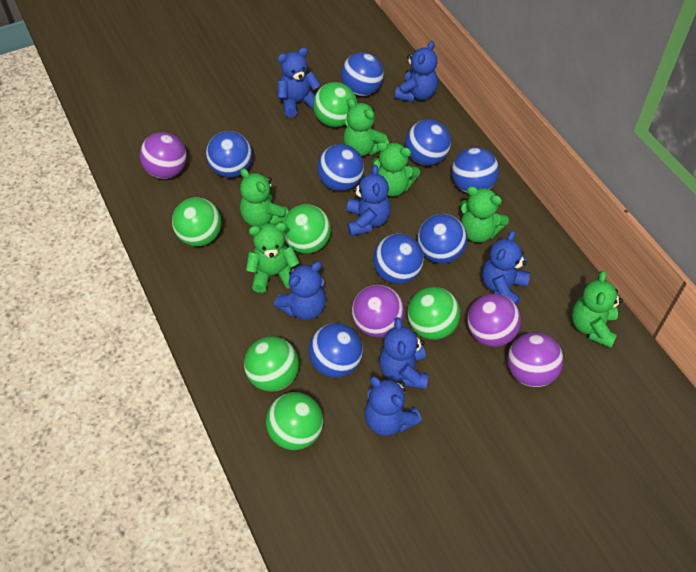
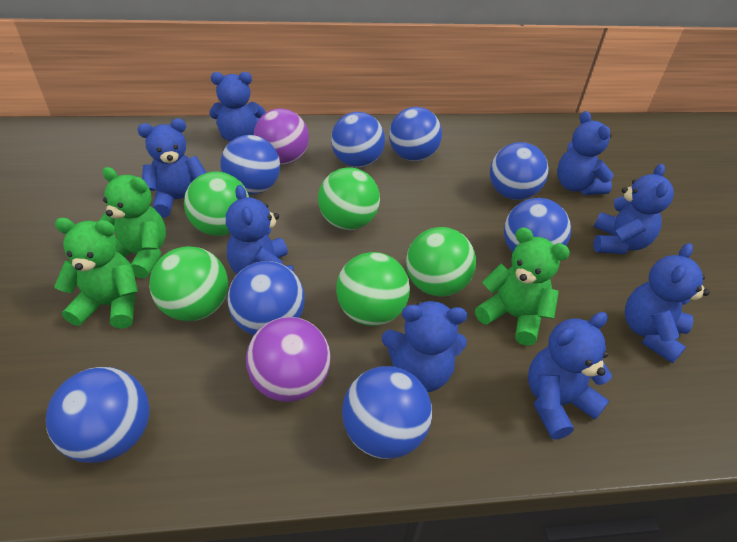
blue teddy bear: [274,262,326,320] [277,47,321,118] [347,165,391,236] [364,376,422,436] [379,317,429,389] [395,41,438,102] [482,231,530,306] = 7 -> [137,118,207,218] [209,72,265,142] [226,185,294,274] [382,300,467,392] [528,312,612,440] [557,111,614,195] [593,164,674,254] [625,243,710,363] = 8
green ball: [172,197,222,246] [244,336,299,392] [266,392,323,450] [283,204,331,254] [313,82,357,127] [407,287,460,340] = 6 -> [149,246,228,321] [184,171,249,236] [318,167,380,230] [336,252,410,326] [406,227,476,296] = 5
green teddy bear: [240,168,289,227] [246,222,300,293] [343,99,389,156] [372,142,420,197] [460,186,509,242] [572,271,623,348] = 6 -> [54,218,138,329] [99,167,166,278] [475,227,570,346] = 3
purple ball: [140,132,187,179] [352,285,404,337] [467,294,521,347] [507,332,564,387] = 4 -> [246,317,331,402] [254,108,309,165] = 2

